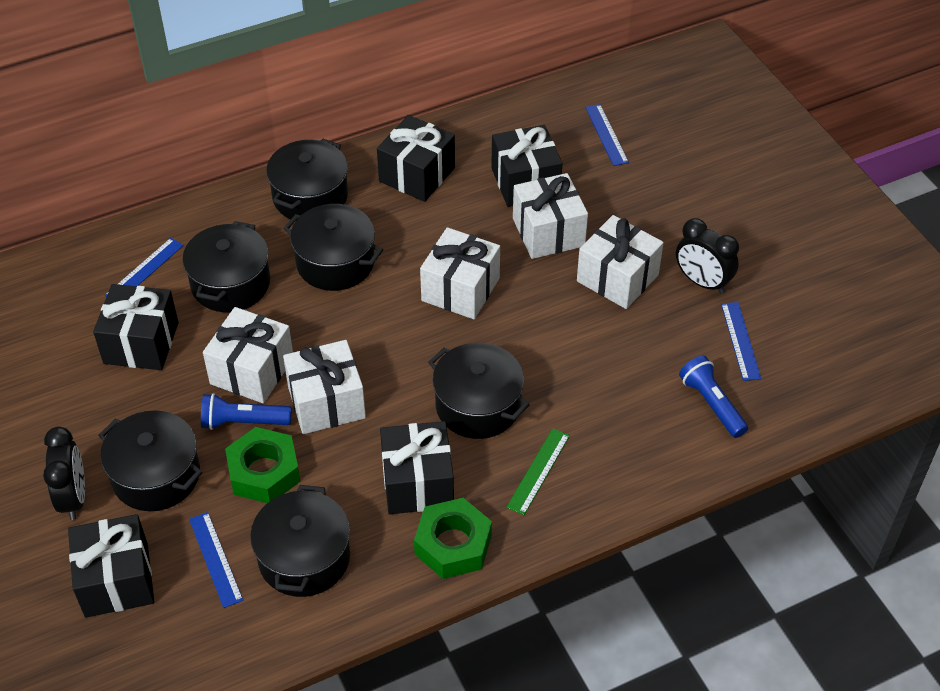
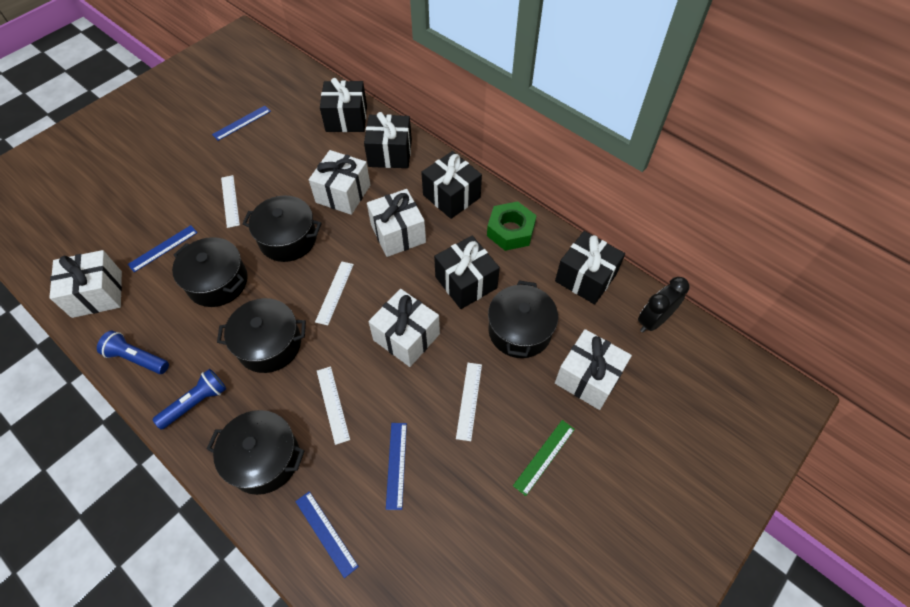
black clock: [43,427,85,520] [676,218,739,294] = 2 -> [638,277,690,333] = 1
black pot: [98,411,202,511] [182,221,270,312] [250,485,350,597] [266,138,348,219] [284,204,383,291] [428,343,530,439] = 6 -> [172,237,248,307] [207,410,305,495] [217,298,306,373] [242,195,322,262] [488,281,558,358] = 5
green nut: [225,427,300,503] [414,498,492,579] = 2 -> [487,201,537,251] = 1
white ruler: none = 0 -> [221,175,240,228] [315,261,354,325] [317,366,350,445] [456,363,482,441] = 4

